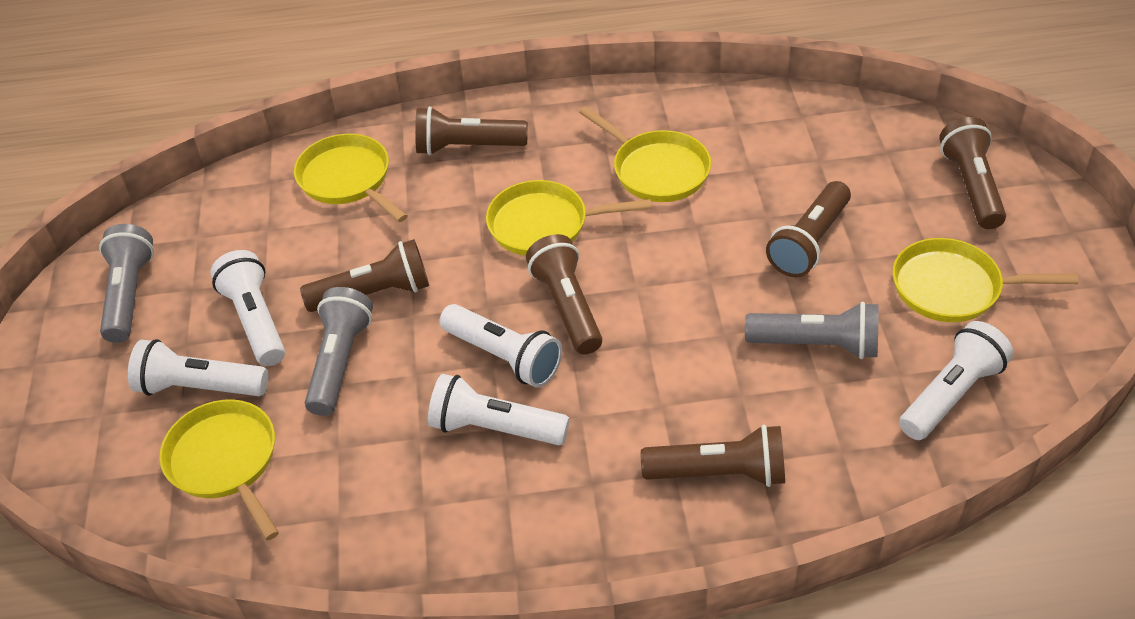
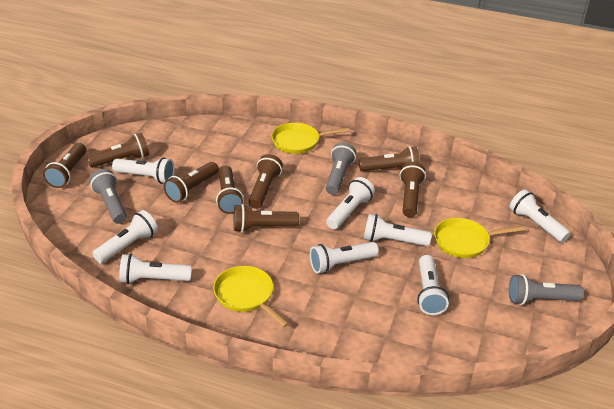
brown flashlight: [300,239,429,312] [415,106,528,155] [526,234,602,354] [641,425,785,487] [766,181,851,277] [939,117,1006,229] = 6 -> [43,143,86,188] [87,133,149,168] [164,162,219,203] [216,166,244,214] [234,204,299,232] [249,154,283,209] [359,146,420,171] [400,162,426,217] = 8
white flashlight: [128,339,269,396] [210,250,285,366] [428,374,570,445] [440,304,562,388] [899,321,1013,440] = 5 -> [92,210,158,264] [112,157,174,184] [119,254,192,284] [310,242,379,274] [326,177,375,229] [364,214,432,246] [417,255,449,315] [509,189,571,243] = 8
yellow pan: [159,399,279,541] [294,134,407,222] [486,180,652,256] [579,107,711,202] [892,238,1079,322] = 5 -> [213,266,289,327] [271,123,350,154] [434,218,524,258] = 3

